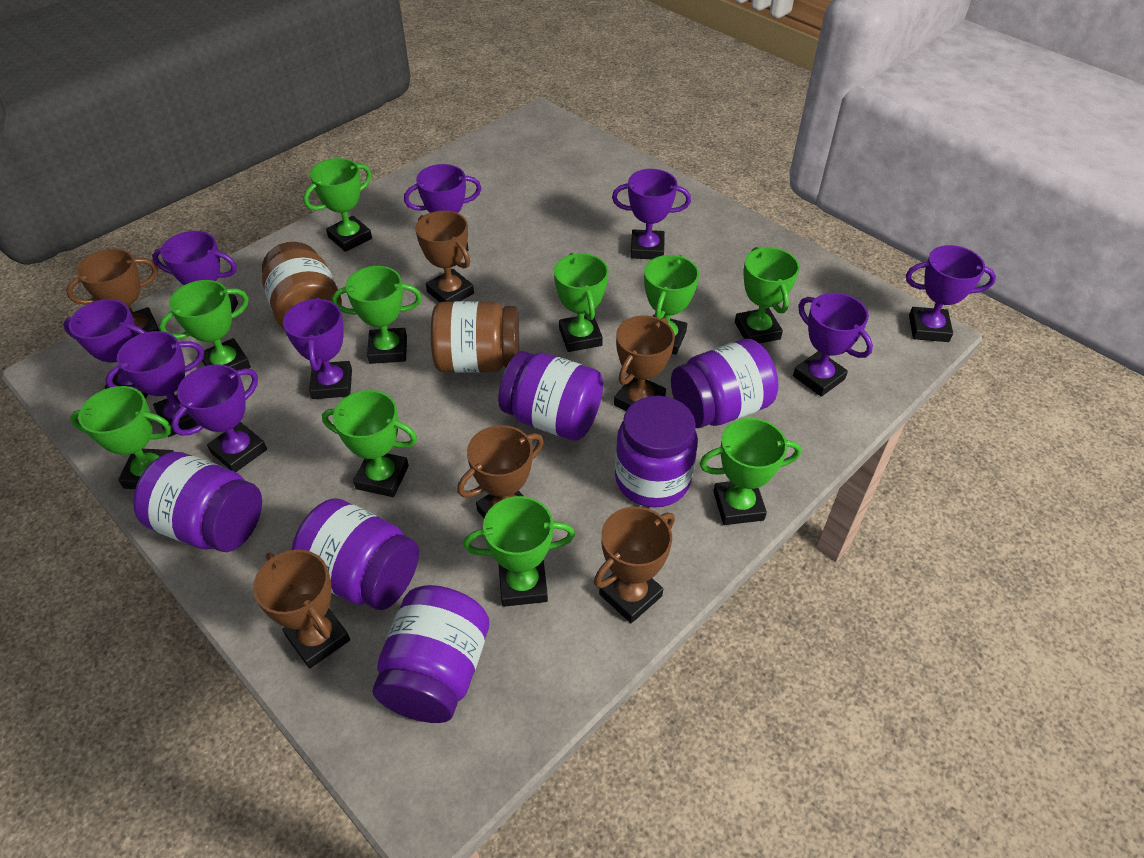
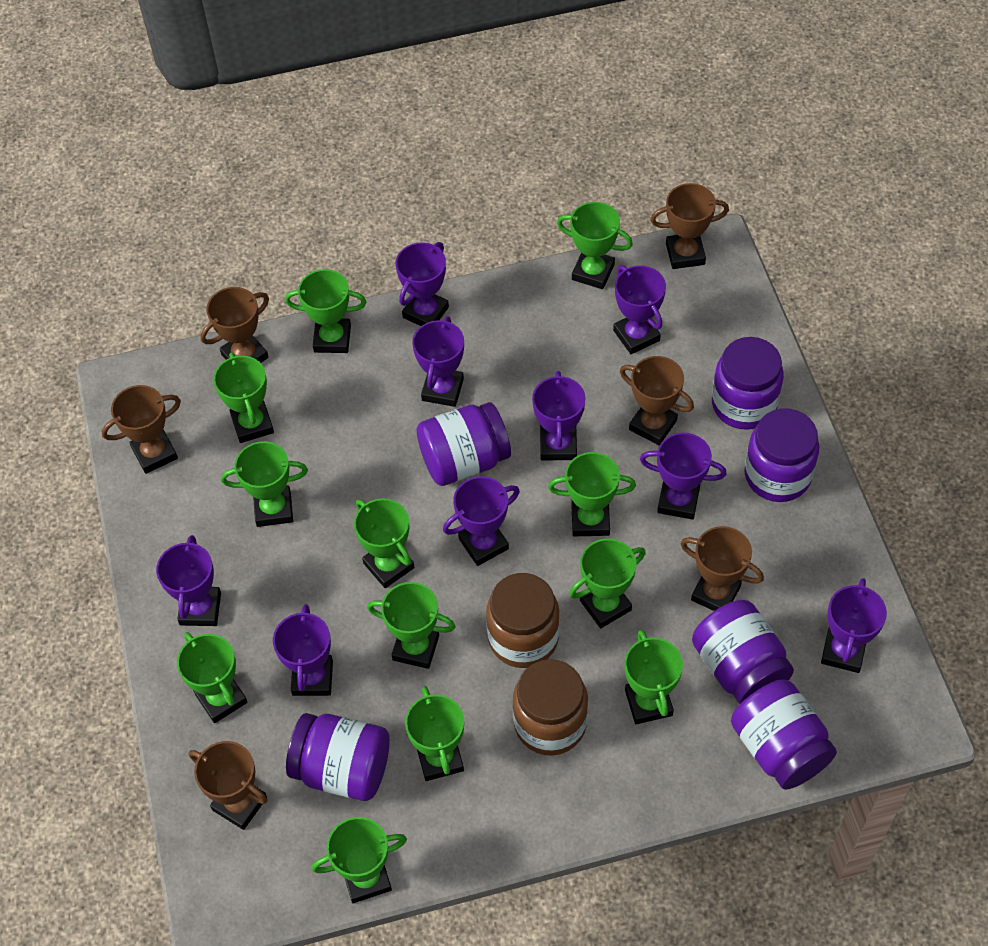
green trophy: [70,386,174,489] [159,280,251,370] [303,158,372,252] [322,390,417,497] [332,266,422,364] [463,496,575,607] [554,253,609,352] [644,255,699,355] [699,418,801,525] [735,247,800,344] = 10 -> [177,632,247,723] [213,353,274,443] [221,441,308,527] [285,269,366,353] [312,817,407,903] [354,498,415,588] [367,582,456,669] [405,686,464,781] [548,452,636,536] [557,202,633,289] [569,539,646,628] [624,630,683,724] = 12

